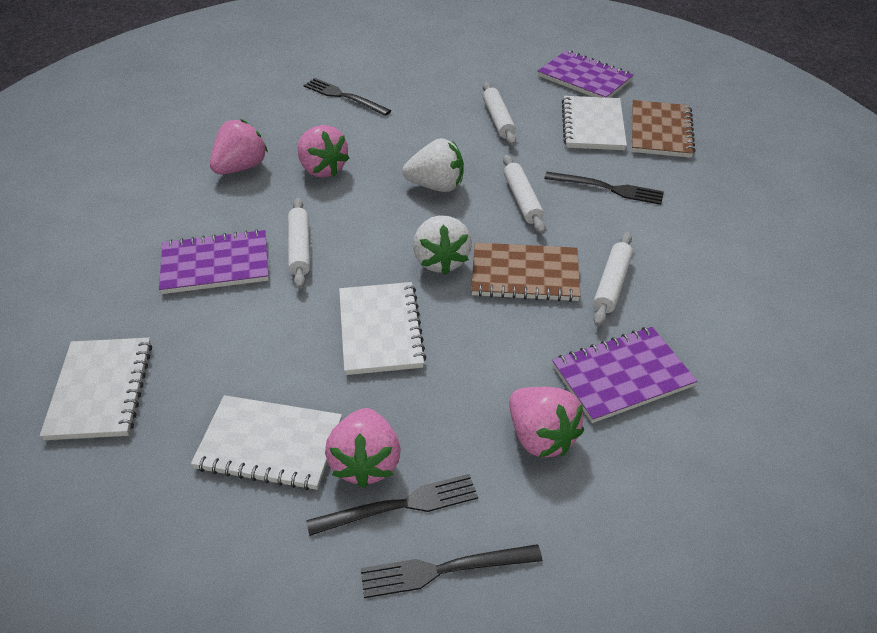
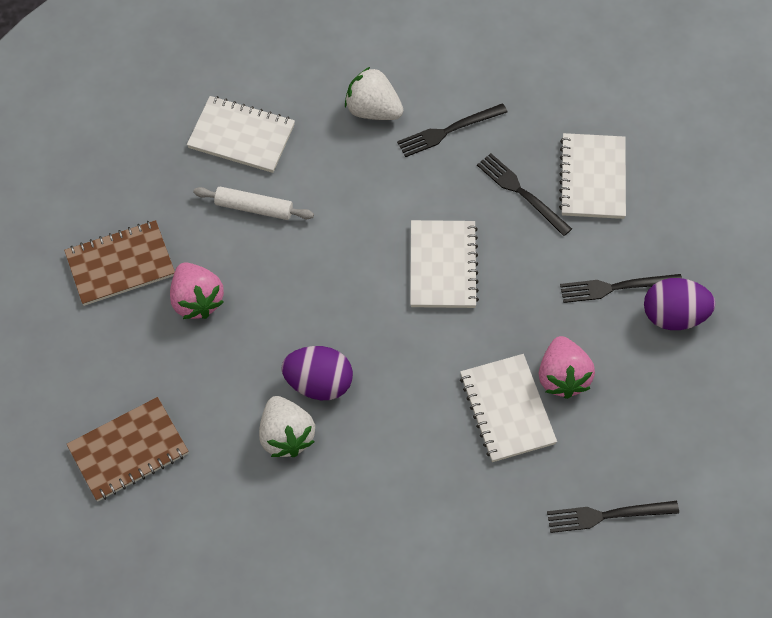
pink strawberry: [210,119,268,174] [298,125,349,178] [325,408,401,488] [509,387,584,458] = 4 -> [170,262,224,319] [539,336,595,399] = 2
purple egg: none = 0 -> [282,346,353,400] [644,278,716,330] = 2
purple notebook: [159,229,269,294] [538,50,634,98] [552,327,697,423] = 3 -> none = 0
white rolling pin: [288,198,310,289] [483,82,516,145] [503,155,545,234] [593,232,633,326] = 4 -> [193,186,314,220] = 1

